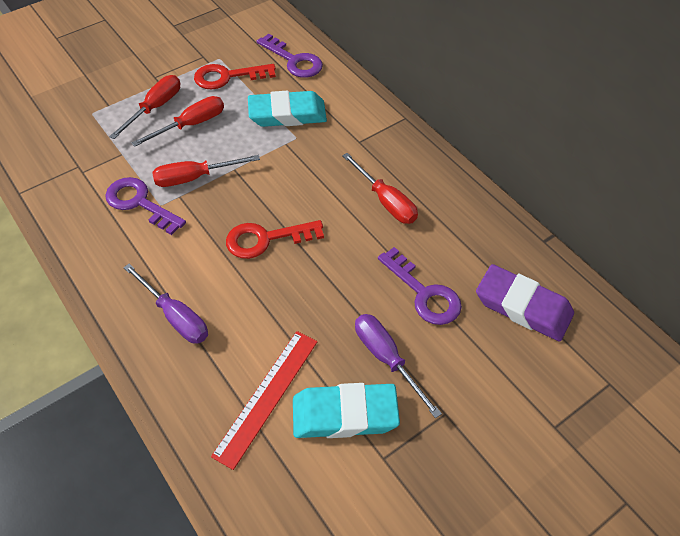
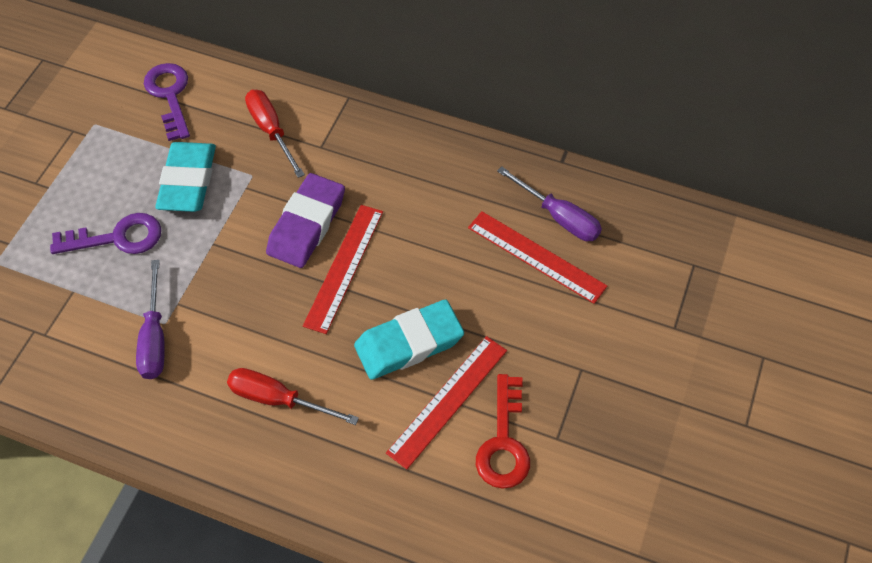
purple key: [105,177,186,235] [257,34,323,78] [378,247,462,325] = 3 -> [50,213,161,254] [144,63,190,141] = 2
red key: [194,64,276,89] [226,220,324,259] = 2 -> [476,374,530,489] = 1
red ruler: [211,331,318,470] = 1 -> [303,205,383,334] [386,336,507,469] [468,211,607,304] = 3
red screwdriver: [109,75,180,139] [132,96,224,147] [152,155,260,187] [342,153,418,224] = 4 -> [227,368,359,425] [245,90,305,178] = 2

